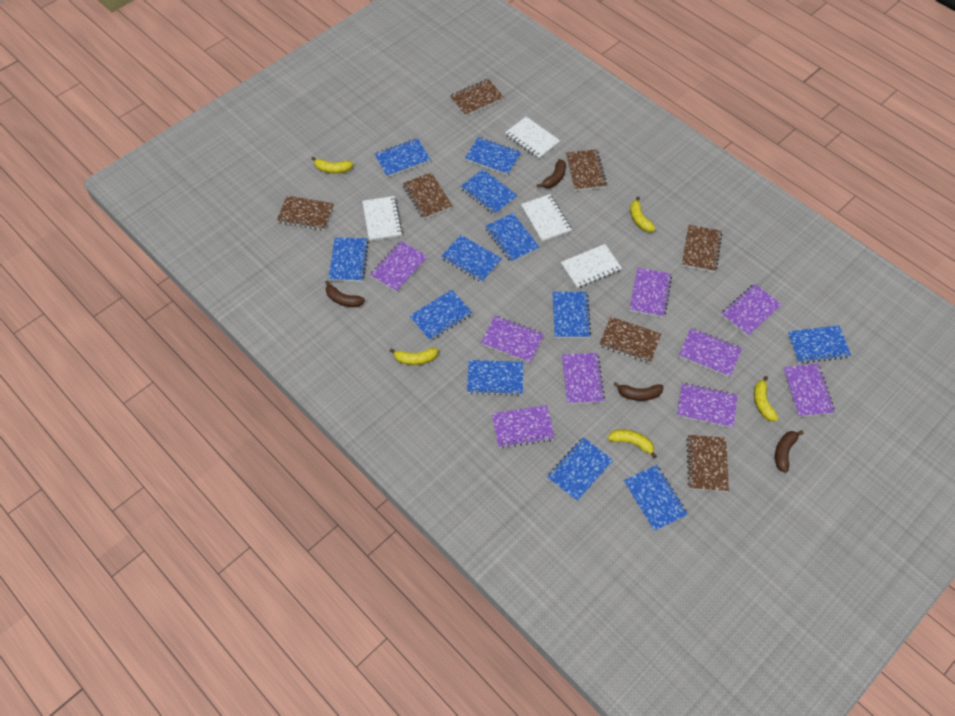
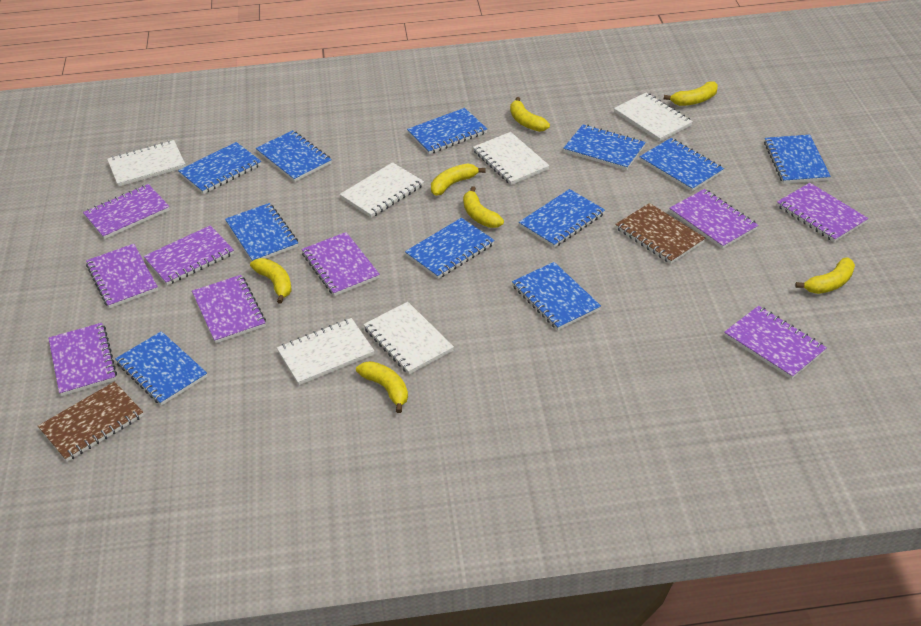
blue notebook: [329,237,369,282] [374,138,431,177] [409,290,473,341] [441,235,502,282] [460,169,518,215] [465,137,521,176] [467,360,523,396] [485,213,540,263] [547,437,613,502] [552,292,591,338] [624,465,688,531] [787,325,851,364] = 12 -> [115,331,207,406] [178,142,261,194] [225,203,298,261] [256,130,332,182] [405,218,495,279] [407,108,487,154] [512,262,601,330] [519,189,605,248] [563,124,646,170] [639,138,724,191] [764,135,831,184] = 11
brown banana: [325,280,365,307] [537,159,566,188] [613,382,663,401] [775,430,804,473] = 4 -> none = 0
brown notebook: [277,196,334,230] [403,172,453,219] [450,79,504,116] [566,149,607,191] [599,316,661,363] [682,225,722,272] [686,435,729,492] = 7 -> [38,381,144,462] [615,203,706,264] = 2
white notebook: [362,196,403,241] [505,117,560,159] [521,194,572,242] [561,244,622,289] = 4 -> [107,140,186,187] [277,318,374,385] [340,162,424,218] [363,302,454,374] [473,132,550,185] [614,93,693,142] = 6
yellow banana: [311,157,353,173] [390,348,438,365] [608,429,657,458] [630,197,656,232] [754,376,778,421] = 5 -> [250,258,292,304] [356,361,408,413] [431,163,485,196] [463,186,504,228] [510,97,550,132] [664,81,718,106] [795,258,855,294] = 7

